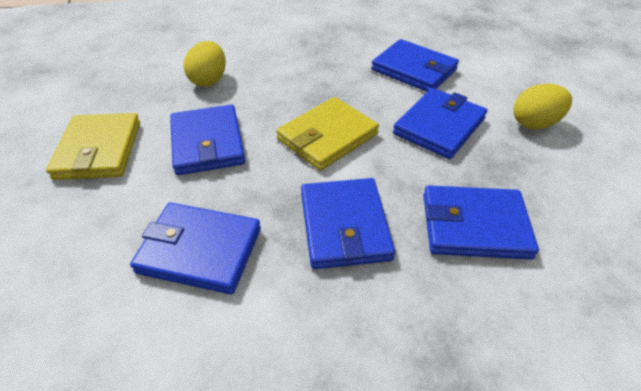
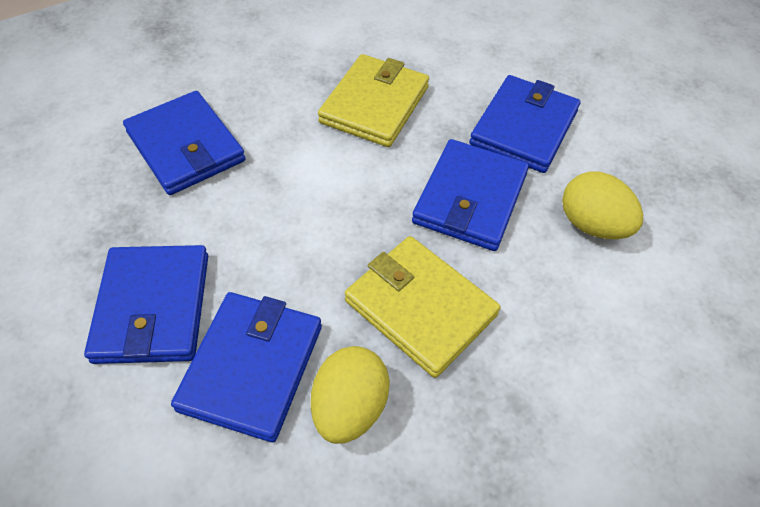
blue wallet: [130,203,261,294] [170,105,245,175] [301,178,395,269] [371,39,459,92] [393,88,487,159] [423,185,539,260] = 6 -> [84,245,208,364] [123,91,246,195] [171,292,322,442] [412,139,529,251] [469,75,580,173] = 5

